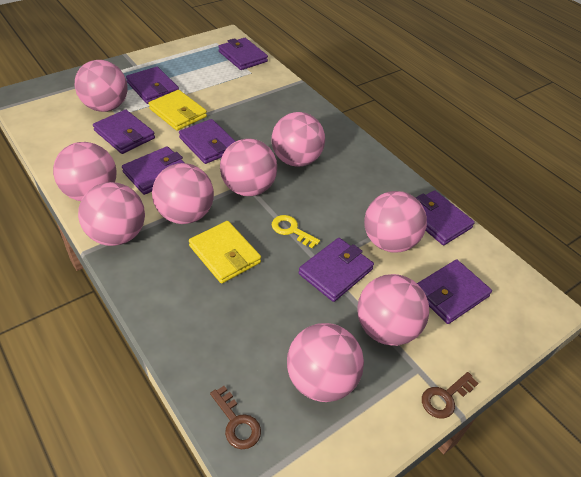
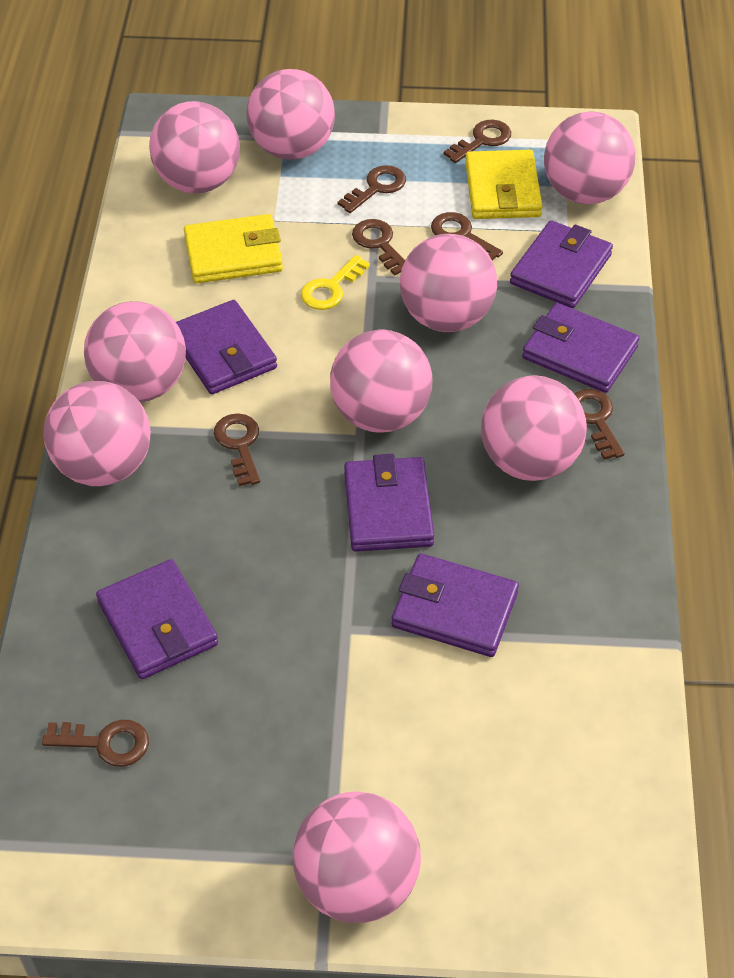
brown key: [210,386,261,449] [422,372,478,419] = 2 -> [42,720,149,767] [214,413,260,486] [338,165,406,213] [352,219,405,276] [431,212,503,260] [444,120,511,163] [574,389,625,460] = 7
purple wallet: [93,110,155,154] [122,146,185,195] [126,67,179,104] [179,119,236,164] [218,38,268,70] [298,238,374,302] [416,190,475,245] [417,259,492,324] = 8 -> [96,559,218,679] [176,300,277,394] [344,454,434,552] [391,553,519,657] [510,220,613,308] [522,303,639,393] = 6

